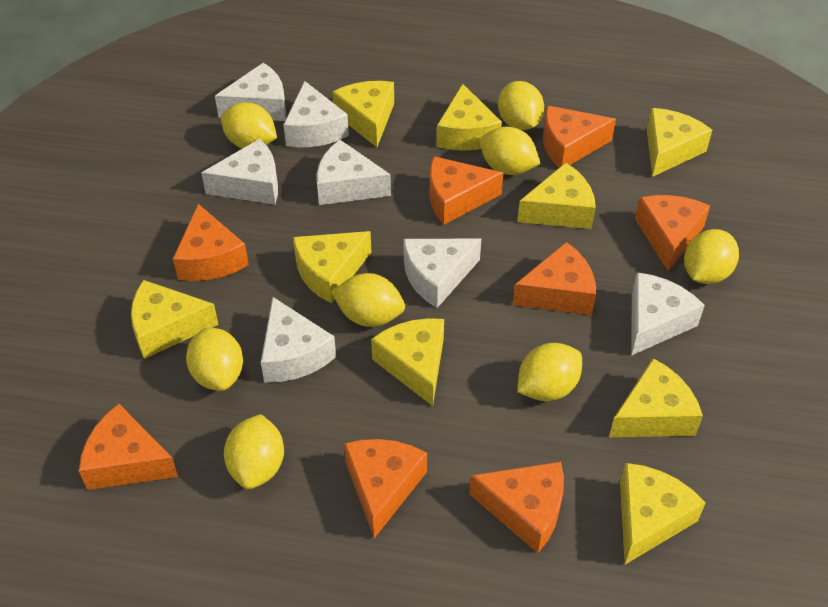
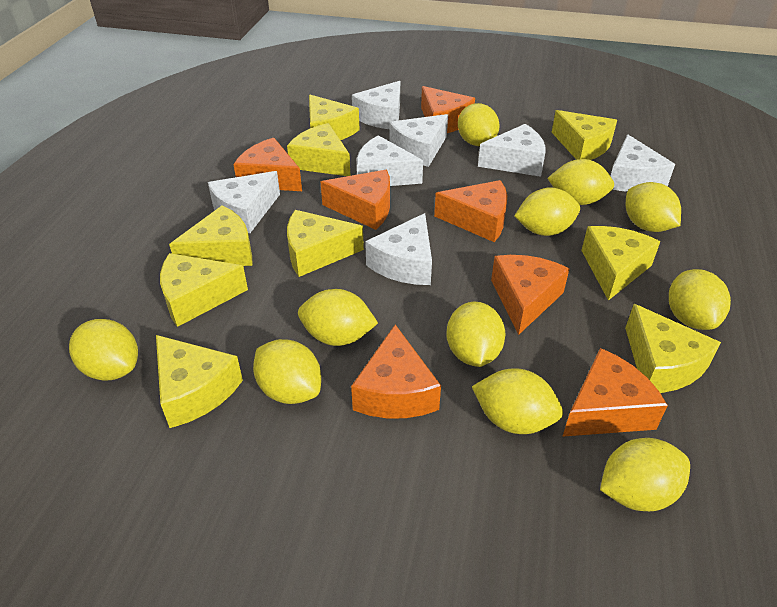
orange cheese: [79,404,178,490] [173,204,249,281] [344,439,427,538] [429,156,503,225] [469,462,564,553] [513,242,596,315] [543,105,616,168] [635,195,710,271] = 8 -> [233,138,302,191] [321,170,390,230] [351,325,441,418] [421,86,475,133] [434,180,507,242] [491,255,570,335] [562,348,668,437] = 7
yellow lemon: [186,328,243,391] [221,102,277,149] [224,414,284,489] [331,273,405,327] [480,127,541,175] [498,81,544,130] [517,343,582,401] [684,229,739,284] = 8 -> [69,319,138,380] [253,339,321,404] [298,289,378,346] [446,302,505,367] [458,103,500,146] [472,368,563,434] [514,187,580,236] [547,159,614,205] [600,438,690,511] [626,182,681,232] [669,269,731,330] = 11

